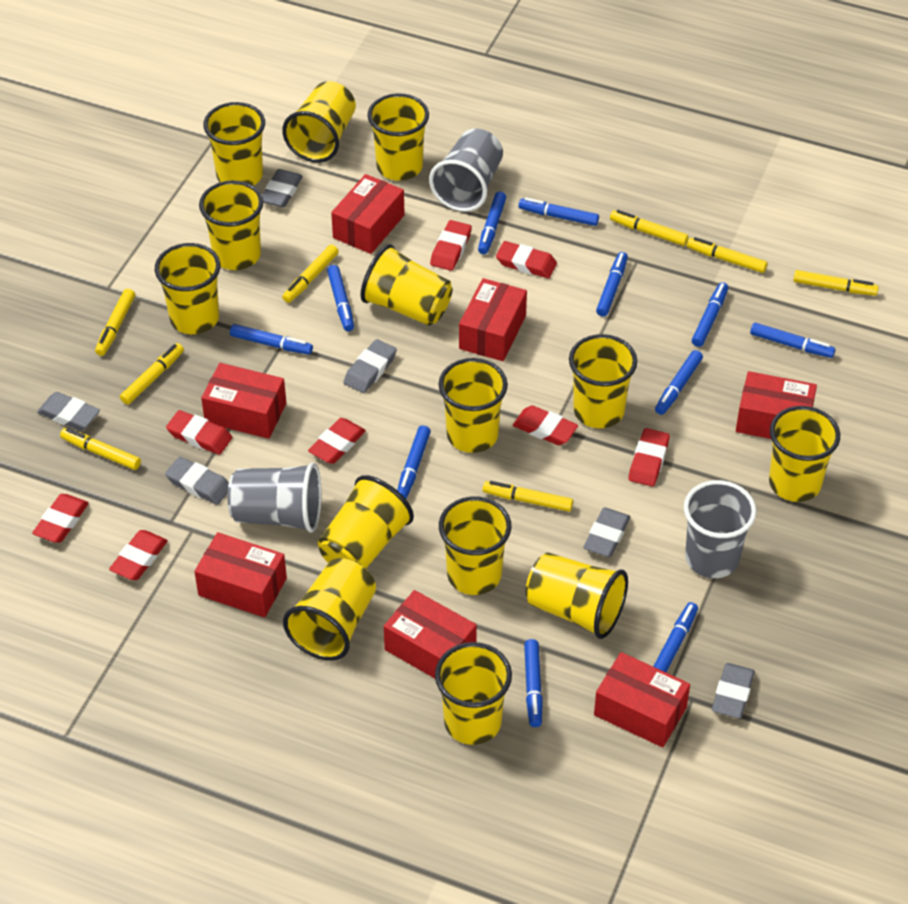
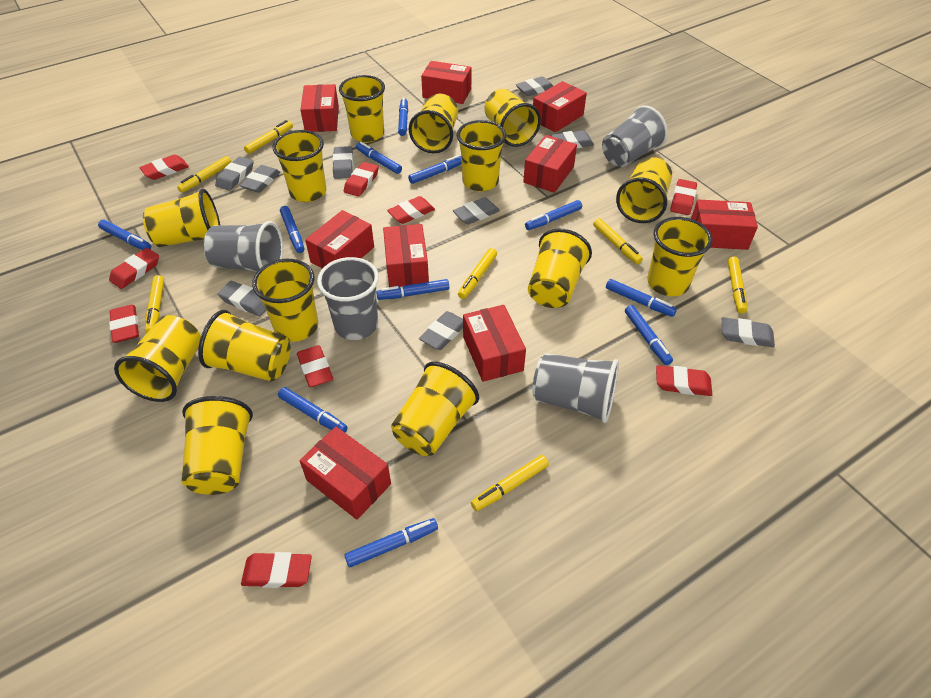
grey cup: [228,463,322,533] [429,128,503,212] [684,480,756,578] = 3 -> [203,221,283,272] [317,257,379,340] [532,353,619,423] [602,106,668,168] = 4
grey eraser: [37,392,100,431] [165,457,229,505] [262,169,303,207] [344,339,397,393] [583,508,630,557] [712,663,755,719] = 6 -> [215,156,254,191] [218,281,266,316] [240,165,280,193] [332,146,353,179] [419,311,463,350] [453,197,500,225] [516,76,553,96] [551,131,594,148] [722,317,775,347] = 9
red box: [194,532,287,617] [201,363,286,439] [331,174,405,254] [384,590,477,678] [459,278,527,361] [594,652,690,747] [736,371,817,439] = 7 -> [300,84,339,132] [300,427,391,520] [305,210,374,269] [383,224,429,287] [421,61,471,104] [463,305,526,382] [523,135,577,193] [533,81,587,132] [691,200,758,250] = 9
red eraser: [32,494,89,543] [109,530,168,580] [166,410,232,455] [308,418,366,464] [430,220,472,271] [496,241,557,278] [513,405,578,445] [629,428,670,486] = 8 -> [109,248,159,289] [109,304,139,343] [139,155,189,180] [241,552,312,588] [297,345,333,387] [344,162,379,197] [387,196,435,224] [656,365,712,396] [670,179,697,215] = 9
yellow marker: [60,428,141,470] [95,289,135,356] [120,343,184,405] [282,245,339,303] [483,481,573,512] [610,210,689,246] [687,237,768,273] [793,270,879,296] = 8 -> [145,275,164,333] [177,156,232,193] [244,120,293,154] [458,248,497,299] [471,455,549,511] [593,218,643,264] [728,257,747,314] = 7

